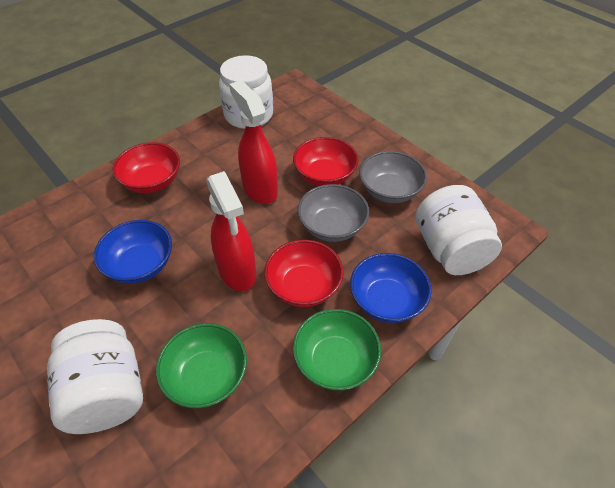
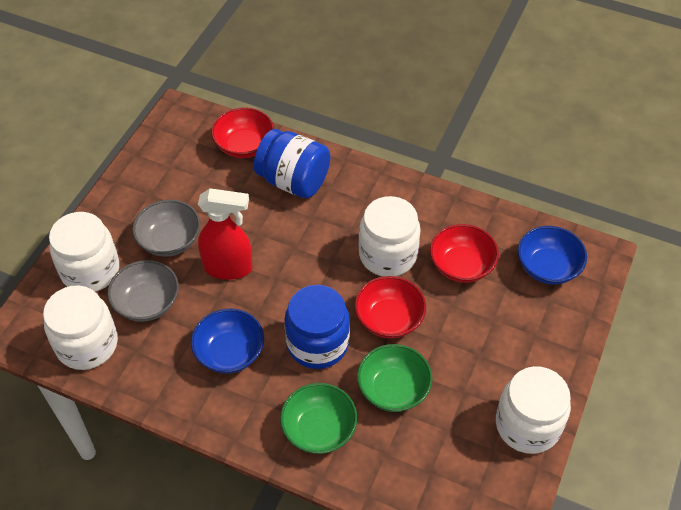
blue jar: none = 0 -> [254,129,330,199] [284,285,350,369] = 2
red spray bottle: [206,171,256,291] [229,80,278,204] = 2 -> [198,188,252,280] = 1
white jar: [47,319,143,434] [219,55,273,129] [415,185,502,275] = 3 -> [43,285,118,370] [49,212,119,292] [359,196,421,276] [496,366,571,454] = 4

